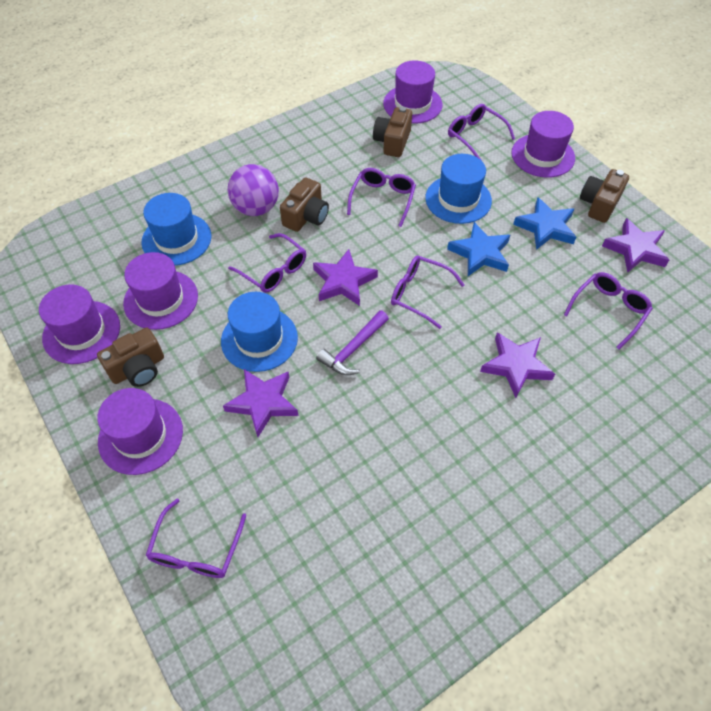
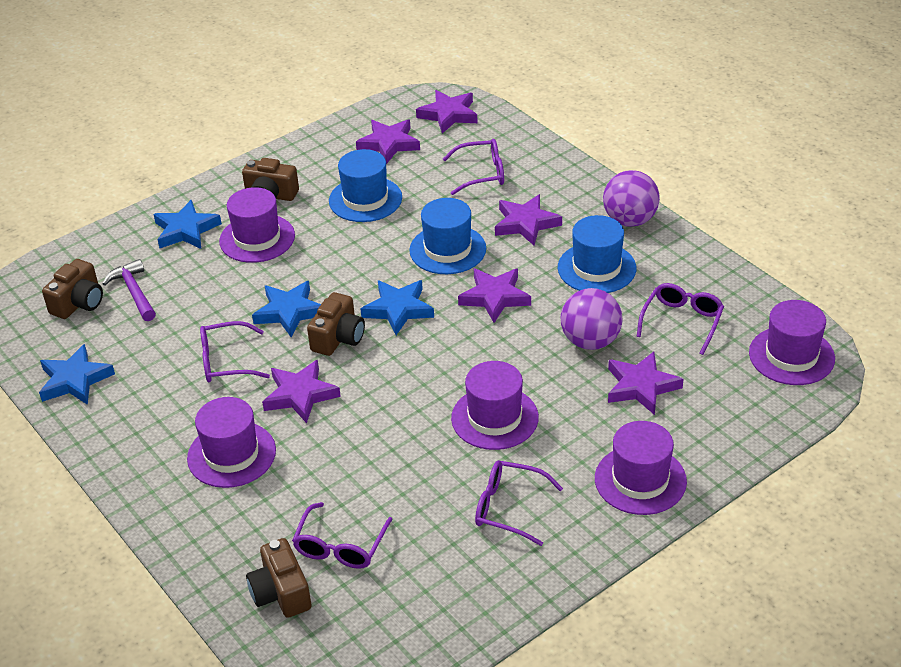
blue star: [447,222,510,276] [513,197,576,250] = 2 -> [39,344,115,405] [153,200,222,249] [252,281,321,338] [361,280,434,335] = 4
purple ball: [228,164,279,216] = 1 -> [561,288,623,350] [603,170,660,227] = 2
purple glasses: [146,499,246,578] [228,233,306,293] [347,168,416,227] [391,255,464,329] [448,104,515,161] [564,272,653,349] = 6 -> [200,321,270,382] [292,502,393,569] [443,139,504,195] [475,460,563,546] [637,283,724,355] = 5
purple star: [223,369,298,437] [313,249,378,306] [480,332,555,398] [602,218,669,272] = 4 -> [262,360,341,423] [356,120,420,164] [416,90,478,133] [458,268,531,323] [495,194,562,245] [608,351,683,415] = 6

